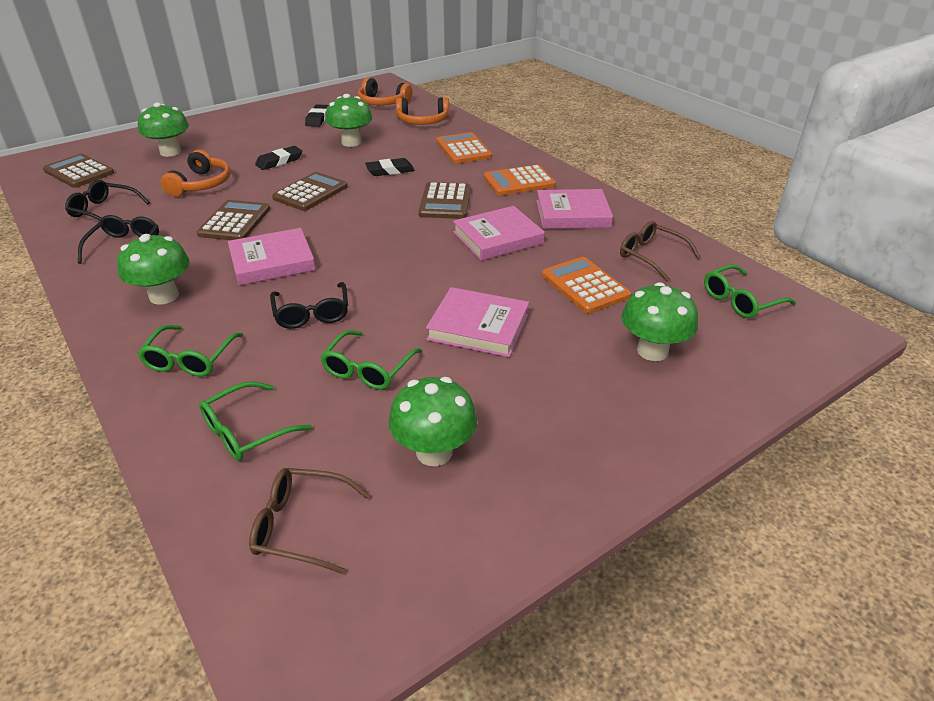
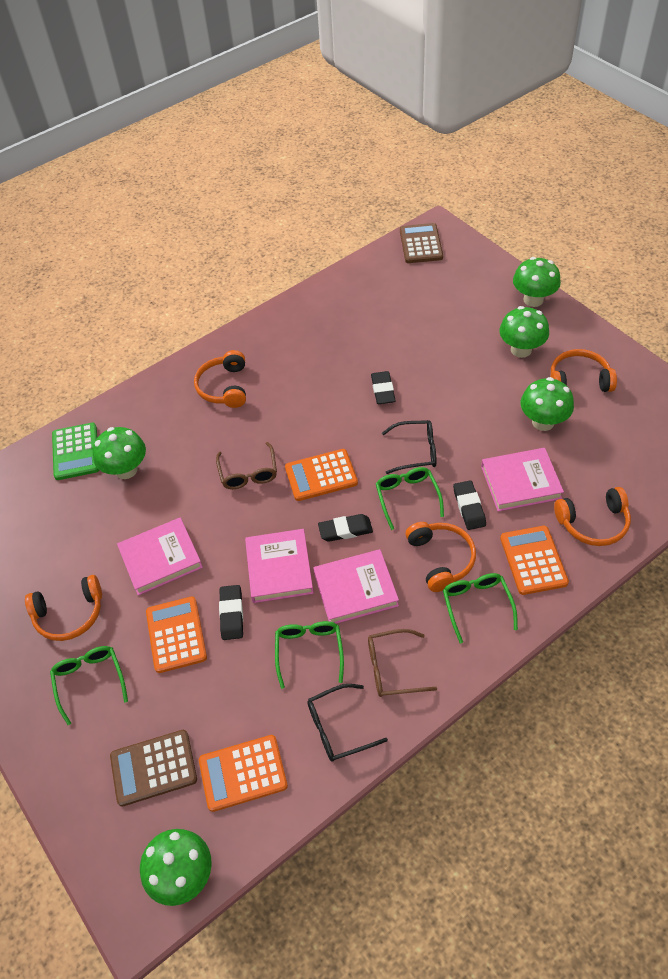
black eraser: [255,146,302,170] [305,104,328,127] [365,158,415,176] = 3 -> [219,585,243,640] [318,514,373,542] [371,371,396,404] [453,480,486,530] = 4
black glasses: [65,180,150,221] [78,215,159,264] [270,282,348,329] = 3 -> [307,684,388,762] [382,420,437,474] = 2
brown calculator: [43,154,114,188] [197,200,270,240] [272,172,348,211] [419,182,471,219] = 4 -> [110,730,197,807] [400,223,443,263] = 2
green calculator: none = 0 -> [52,423,99,480] = 1
orange calculator: [436,132,492,164] [484,165,556,196] [542,257,631,313] = 3 -> [146,596,207,673] [199,735,288,812] [285,449,358,501] [500,526,569,595] = 4
orange headphones: [161,150,230,197] [358,77,412,105] [396,97,449,125] = 3 -> [25,575,102,641] [194,350,246,408] [405,522,476,592] [550,349,617,392] [554,487,631,546] = 5

